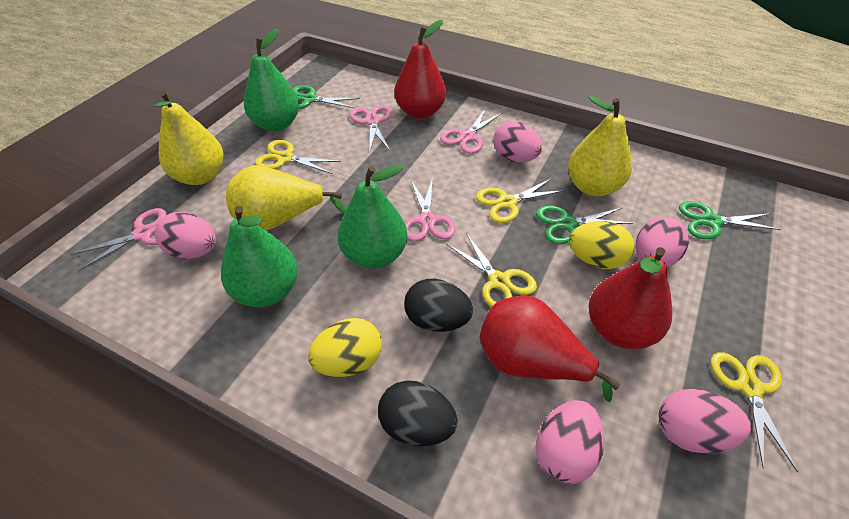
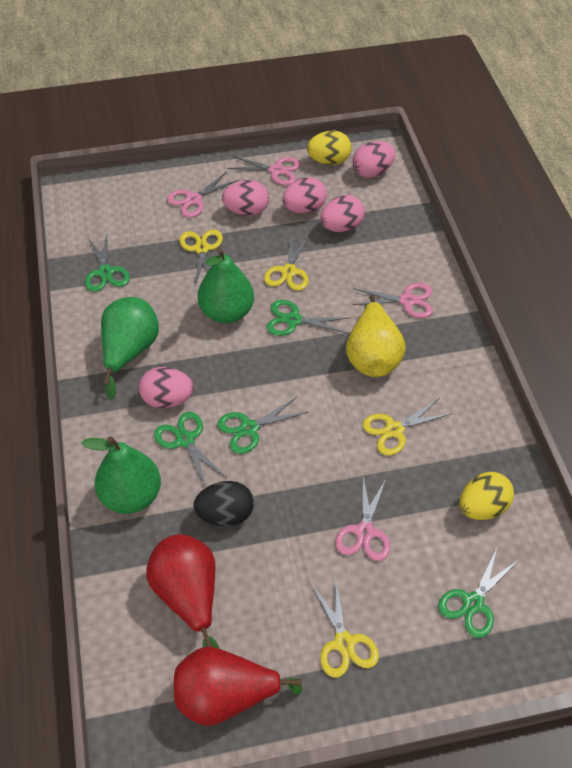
black egg: [378,381,458,446] [404,279,473,332] = 2 -> [193,481,254,526] = 1
green scissors: [293,85,360,109] [536,205,633,244] [679,201,782,239] = 3 -> [85,235,130,292] [154,412,227,487] [217,396,308,454] [267,300,348,336] [438,548,520,638] = 5
red pear: [394,20,446,119] [480,296,620,402] [588,247,672,349] = 3 -> [146,534,219,649] [174,647,302,726] = 2
yellow pear: [154,90,223,185] [226,165,346,231] [568,96,632,196] = 3 -> [346,295,406,377] = 1

